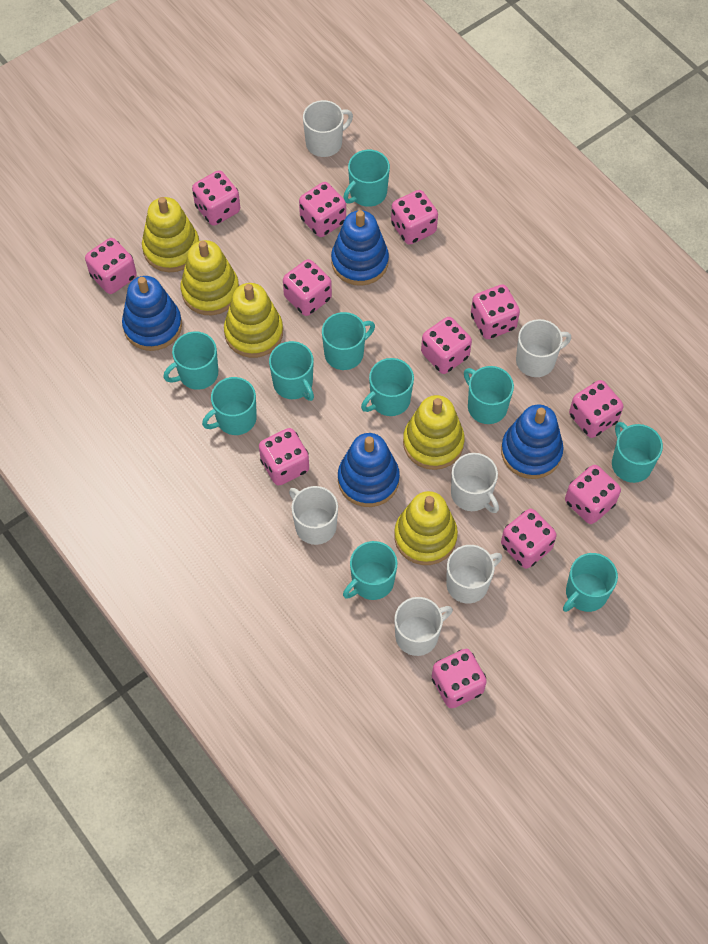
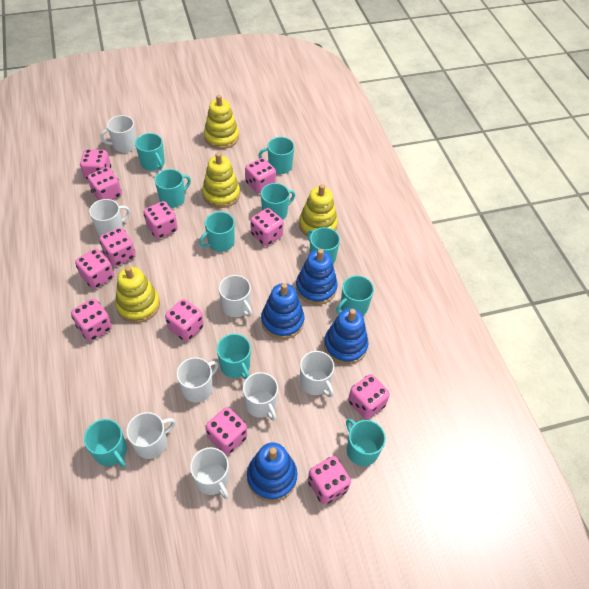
white mug: [289,486,338,545] [303,100,353,157] [394,597,453,656] [446,545,502,603] [451,453,499,513] [516,319,571,377] = 6 -> [89,199,130,236] [100,115,136,153] [126,412,175,459] [177,357,219,402] [190,447,229,499] [219,275,252,317] [243,372,278,421] [300,351,334,397] = 8
yellow stacking toy: [142,197,199,272] [181,240,239,315] [224,283,283,358] [394,491,458,565] [403,395,465,470] = 5 -> [115,266,160,323] [202,153,240,208] [204,95,239,149] [299,184,338,237] = 4

